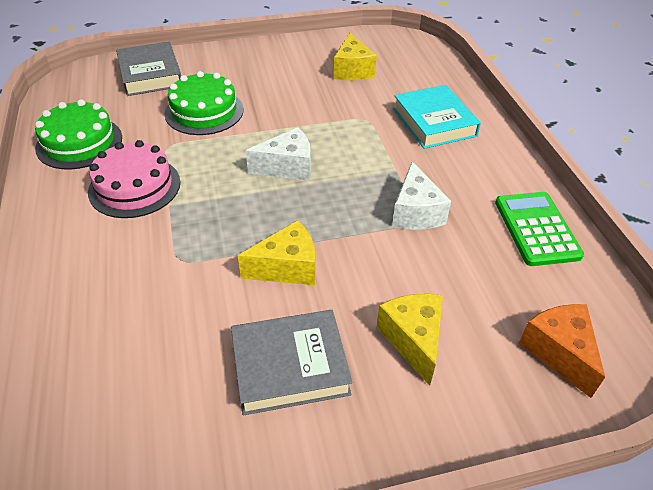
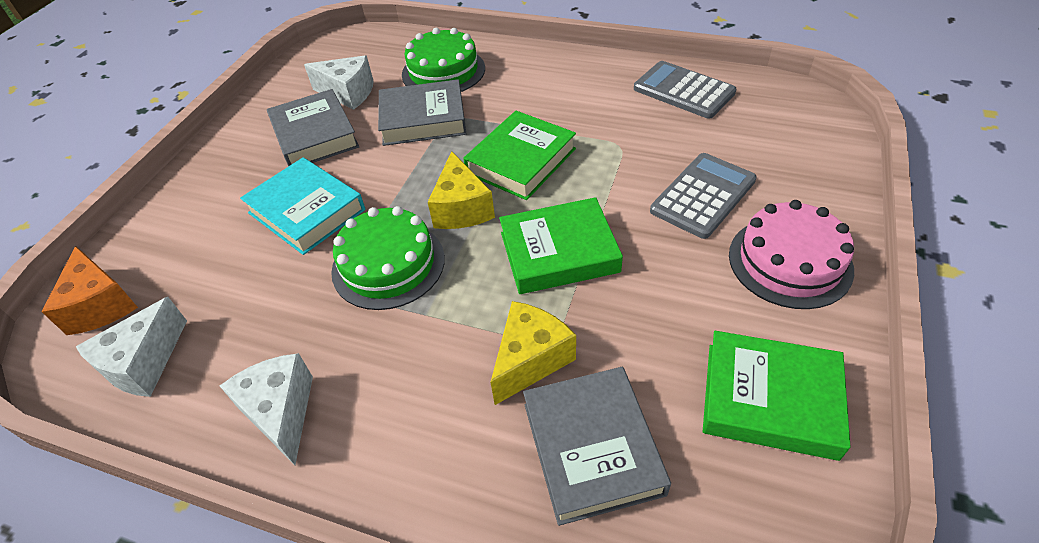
green book: none = 0 -> [463,111,576,200] [499,197,623,294] [703,331,851,461] = 3
green calculator: [495,192,584,266] = 1 -> none = 0
grey book: [116,41,181,96] [231,310,352,416] = 2 -> [267,89,359,166] [378,79,466,146] [523,367,671,526] = 3
grey calculator: none = 0 -> [634,61,736,119] [650,153,756,239] = 2
white cheese: [246,127,311,181] [392,162,451,230] = 2 -> [76,297,187,397] [220,353,313,465] [304,55,374,110] = 3
yellow cheese: [238,220,315,285] [334,33,377,81] [376,294,443,386] = 3 -> [428,151,495,229] [491,301,576,405] = 2

